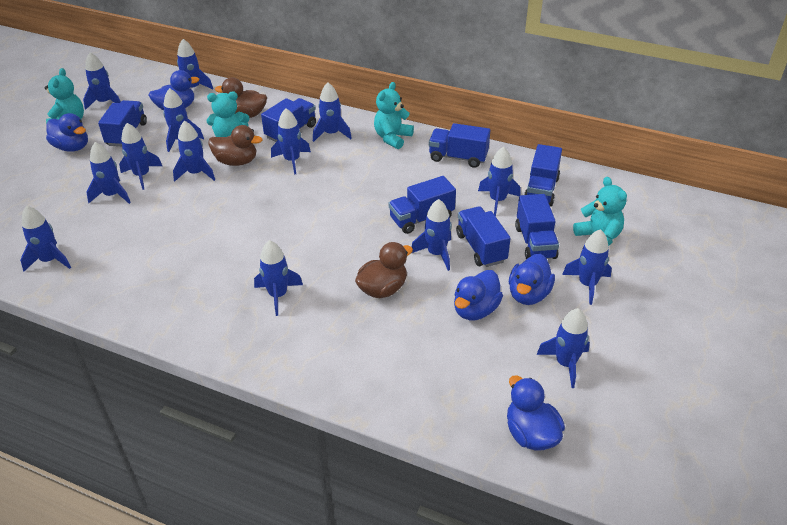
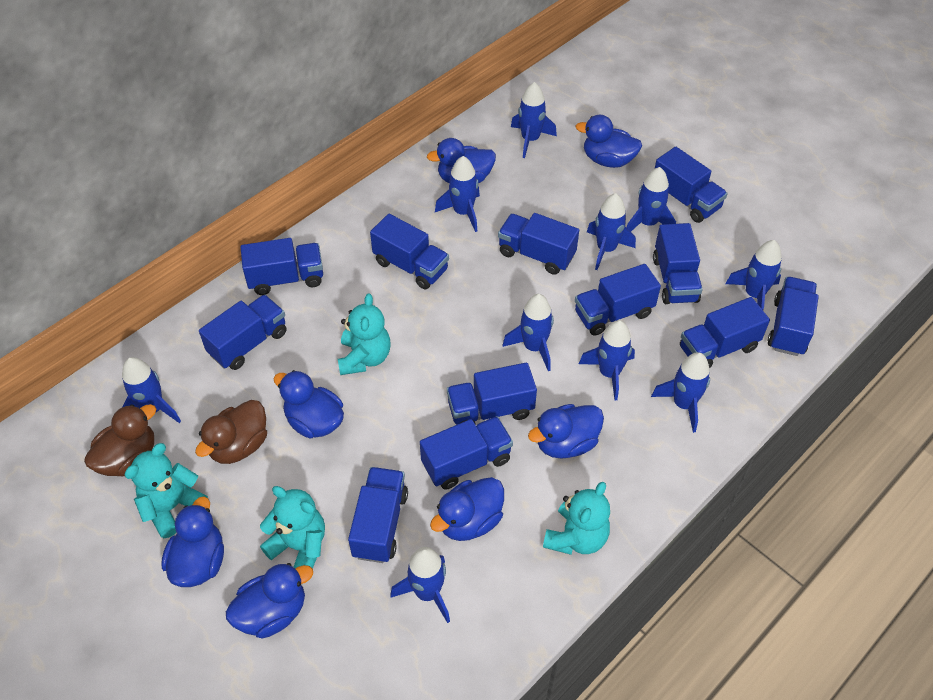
blue duck: [46,113,88,152] [149,70,199,110] [454,270,503,320] [507,375,565,451] [509,254,555,305] = 5 -> [161,496,224,587] [226,563,313,639] [273,370,344,438] [427,138,496,183] [430,477,504,541] [528,404,604,459] [576,115,642,168] = 7
blue rocket: [20,206,71,271] [83,53,121,110] [86,142,131,204] [119,123,162,190] [163,88,204,152] [173,121,215,182] [177,39,213,89] [254,240,303,316] [271,108,311,174] [313,82,352,142] [412,199,452,271] [478,147,521,216] [536,308,590,388] [562,229,612,305] = 14 -> [122,357,181,423] [390,547,450,623] [435,156,480,232] [502,294,554,371] [511,82,557,158] [579,320,635,400] [587,193,636,270] [627,167,676,232] [651,352,710,433] [725,240,782,310] = 10
blue truck: [98,100,147,147] [261,98,316,142] [389,176,456,234] [429,123,490,168] [456,206,511,267] [515,194,559,259] [524,144,562,206] = 7 -> [199,295,286,370] [240,238,323,295] [348,467,408,563] [370,214,449,289] [420,416,513,490] [447,363,537,425] [498,213,579,275] [575,264,661,336] [653,223,703,304] [655,147,728,223] [680,297,770,368] [768,277,819,356] = 12
brown duck: [208,125,262,166] [215,78,267,118] [355,242,413,298] = 3 -> [84,404,156,476] [195,400,267,464] = 2

